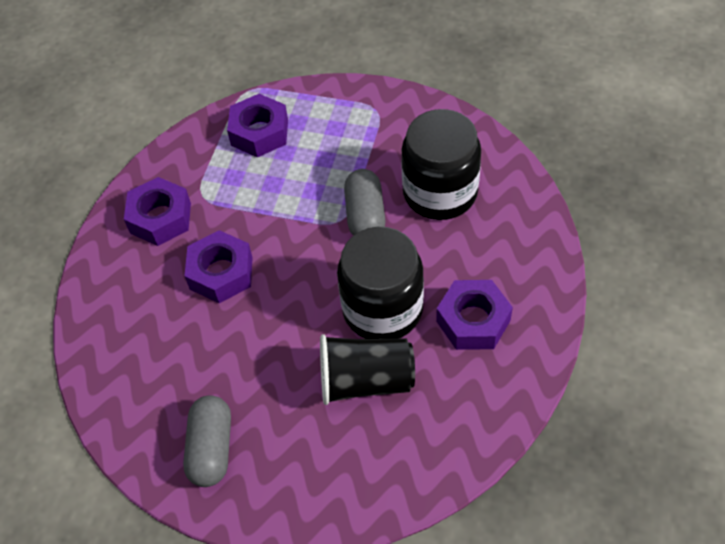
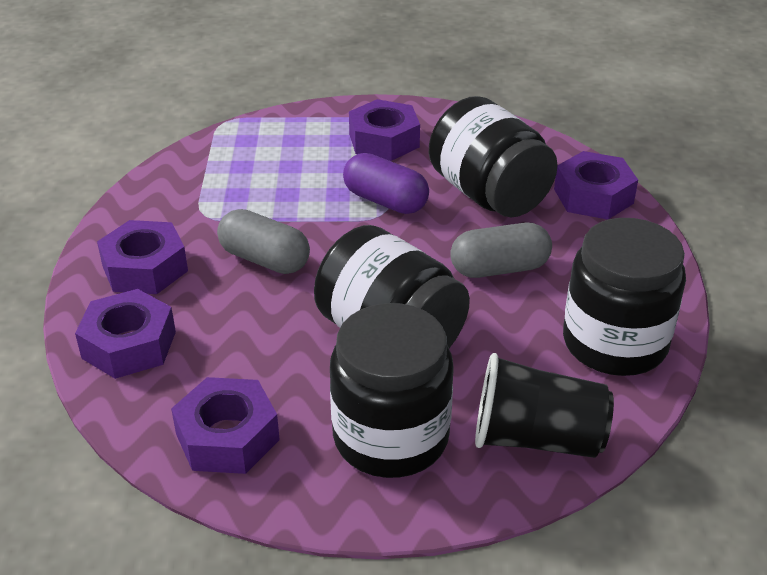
black jar: [337,227,424,339] [401,109,481,220] = 2 -> [314,225,470,348] [330,303,454,478] [429,96,558,217] [563,218,686,376] = 4
purple capsule: none = 0 -> [343,153,429,214] = 1
purple nut: [124,177,191,246] [185,230,253,303] [227,94,288,157] [436,280,513,350] = 4 -> [75,289,176,379] [97,220,188,294] [171,377,280,474] [349,99,420,161] [554,151,638,220] = 5

